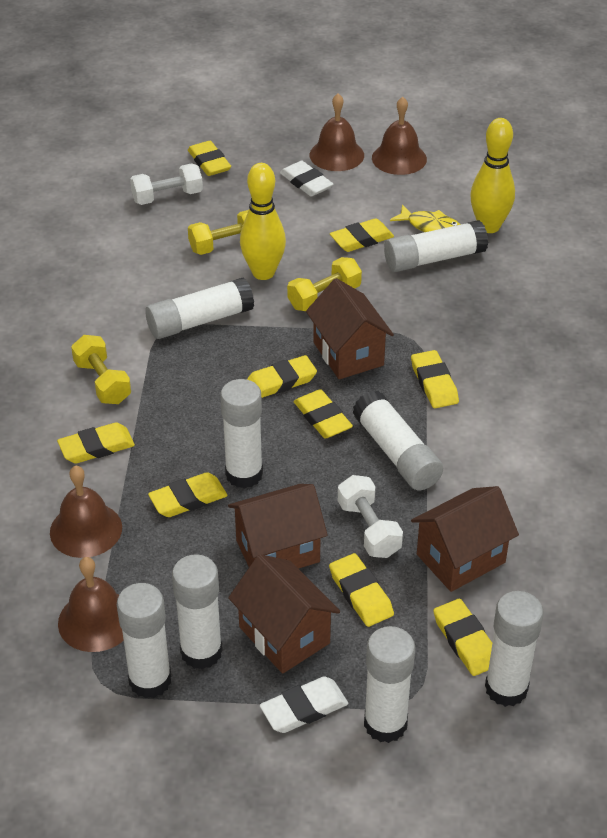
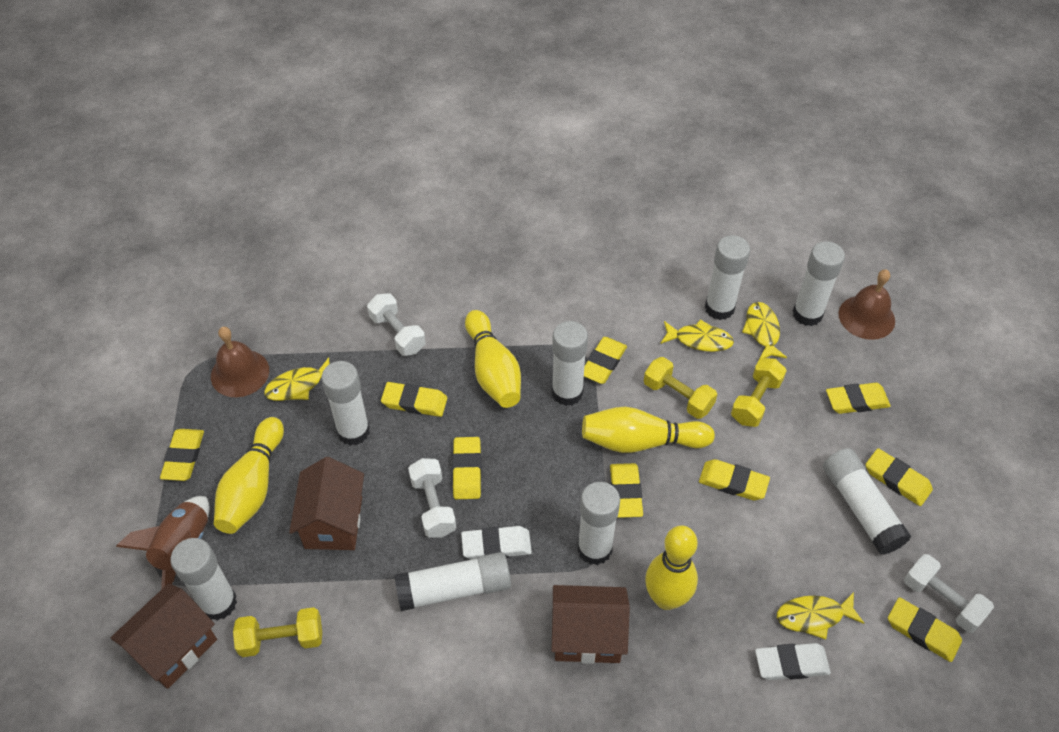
brown bell: [50,465,122,558] [58,557,124,652] [310,93,364,171] [372,97,427,175] = 4 -> [211,327,269,397] [838,269,895,340] = 2
brown house: [228,484,328,569] [228,554,340,674] [306,278,394,379] [411,486,519,592] = 4 -> [111,583,217,689] [289,457,364,550] [551,585,630,664] = 3
brown rocket: none = 0 -> [116,496,210,590] = 1
white dumbbell: [130,163,203,205] [338,475,403,558] = 2 -> [367,293,426,356] [408,458,456,537] [904,554,994,633] = 3
yellow bowling pin: [240,163,286,280] [470,118,515,233] = 2 -> [214,417,284,534] [465,310,521,408] [582,407,715,453] [645,525,698,610] = 4
yellow fish: [390,204,461,232] = 1 -> [264,357,329,401] [660,319,734,352] [742,302,787,358] [777,592,864,640] = 4

